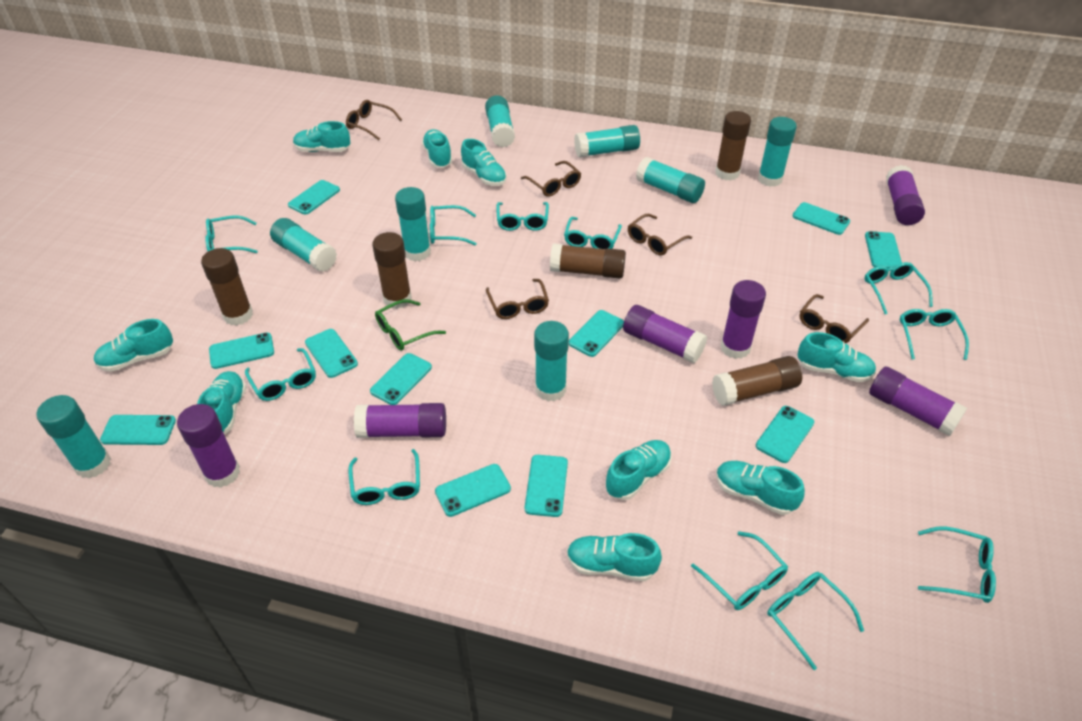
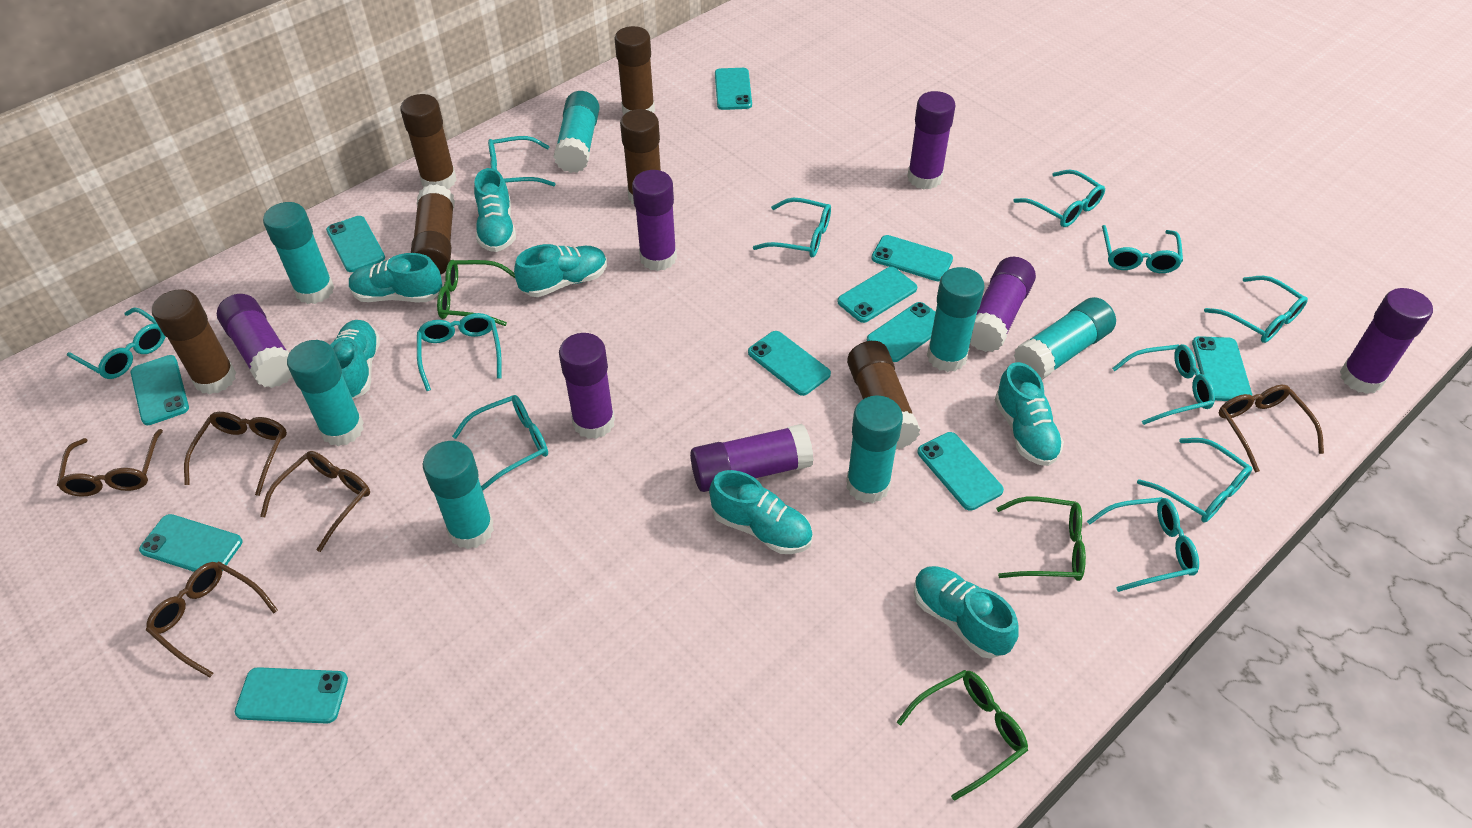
brown glue stick: [201,248,253,326] [372,232,412,309] [550,243,626,279] [712,356,802,406] [715,111,751,181] = 5 -> [152,289,236,394] [400,94,456,189] [411,184,455,274] [614,26,655,115] [620,109,661,204] [847,341,921,450] = 6
green glasses: [375,299,446,350] = 1 -> [437,260,515,326] [897,670,1028,801] [996,497,1086,581] = 3
purple glue stick: [177,404,240,488] [354,403,446,438] [623,305,707,363] [720,280,766,359] [869,367,967,436] [886,165,925,225] = 6 -> [217,294,292,388] [559,333,615,439] [632,170,677,271] [690,424,814,492] [907,91,956,189] [970,257,1036,352] [1340,288,1433,394] = 7
turquoise glue stick: [36,395,111,479] [270,218,337,272] [395,187,431,261] [485,95,515,148] [534,321,569,401] [574,125,640,158] [636,157,705,203] [758,117,797,187] = 8 -> [263,202,334,304] [287,340,364,446] [423,441,494,549] [553,91,600,173] [846,395,903,503] [927,267,984,372] [1014,297,1116,380] = 7
turquoise shoe: [94,319,173,372] [197,371,247,434] [293,121,350,152] [422,129,452,168] [461,139,507,186] [567,533,662,581] [605,440,672,500] [716,461,805,515] [797,332,876,382] = 9 -> [330,320,380,399] [349,253,442,302] [474,168,516,252] [514,244,607,297] [709,470,813,554] [914,566,1019,659] [995,362,1064,466] = 7

